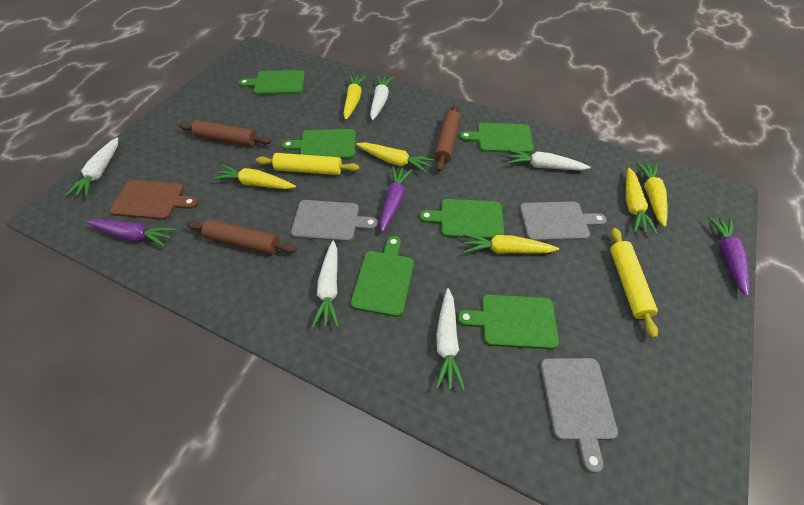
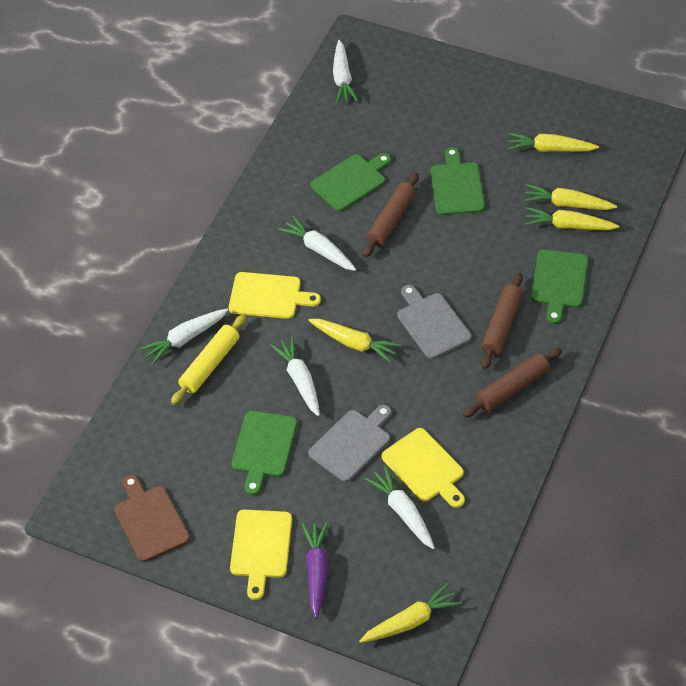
green cutting board: [239,70,305,95] [282,129,356,159] [351,236,414,317] [419,199,504,239] [457,295,559,349] [460,123,534,153] = 6 -> [232,411,297,495] [311,153,391,212] [430,147,485,215] [531,249,588,324] = 4
grey cutting board: [291,200,378,242] [520,201,607,241] [540,358,618,473] = 3 -> [308,405,392,482] [397,285,472,359] = 2
purple carrot: [86,219,176,247] [380,166,412,232] [708,216,750,296] = 3 -> [302,522,328,619] = 1
yellow carrot: [212,165,296,189] [343,74,366,120] [356,142,434,173] [463,234,559,254] [626,167,658,234] [636,162,667,227] = 6 -> [308,319,401,363] [359,583,462,643] [507,133,599,152] [523,184,617,210] [524,207,619,230] = 5
yellow cutting board: none = 0 -> [229,272,321,319] [230,510,292,600] [382,428,465,508] = 3
yellow rolling pin: [256,153,359,175] [610,228,658,338] = 2 -> [171,314,246,405] = 1

